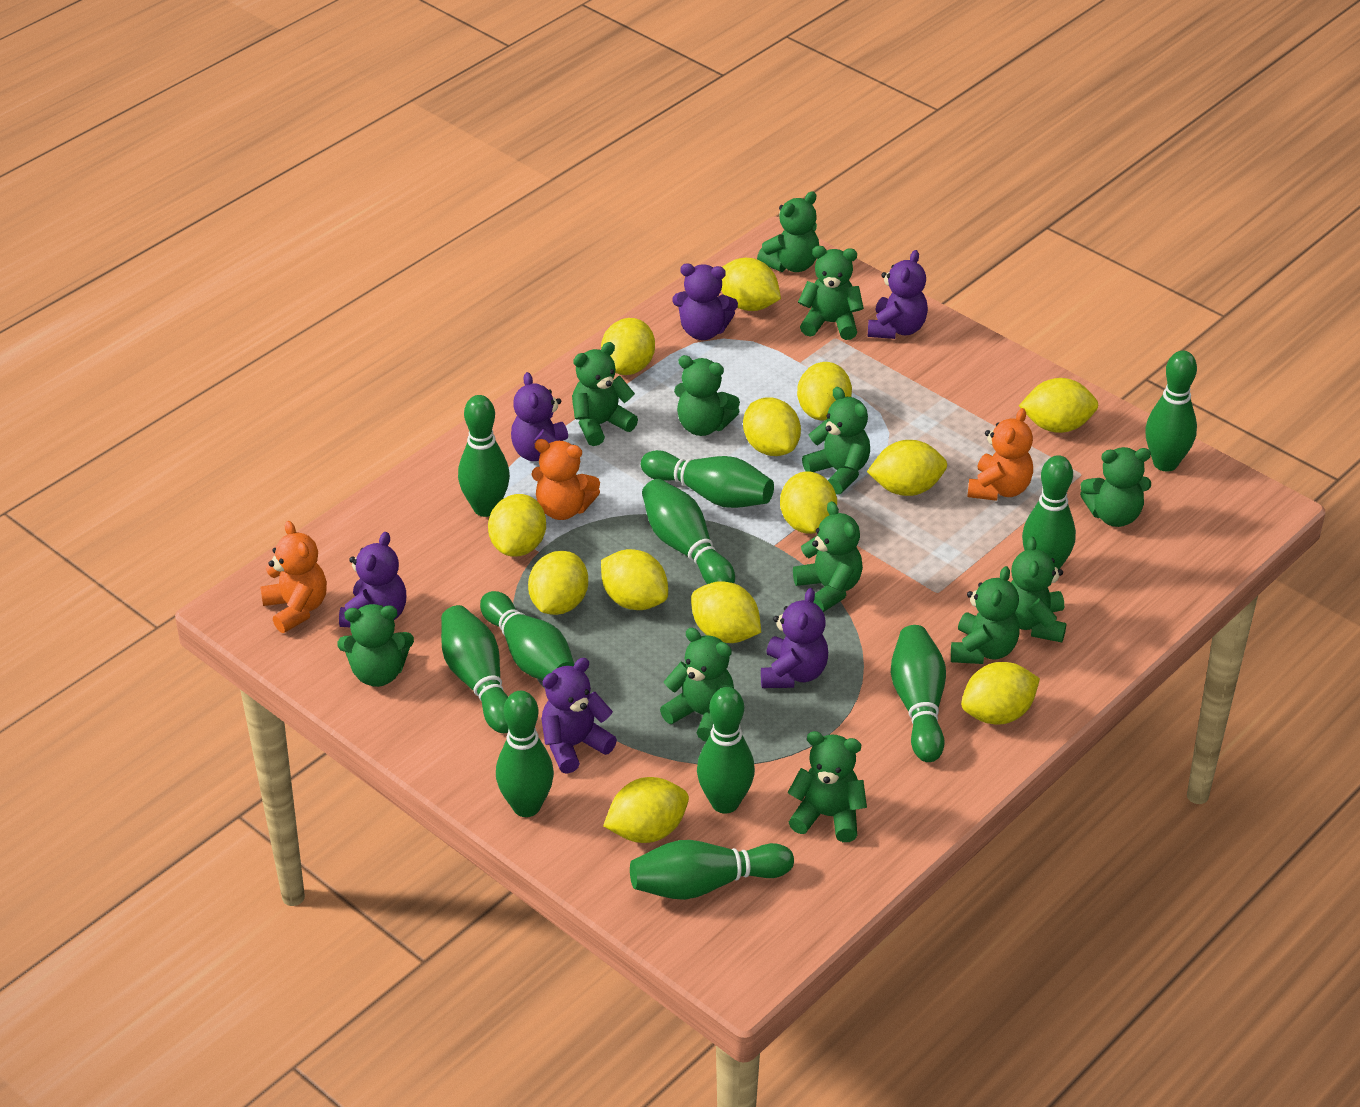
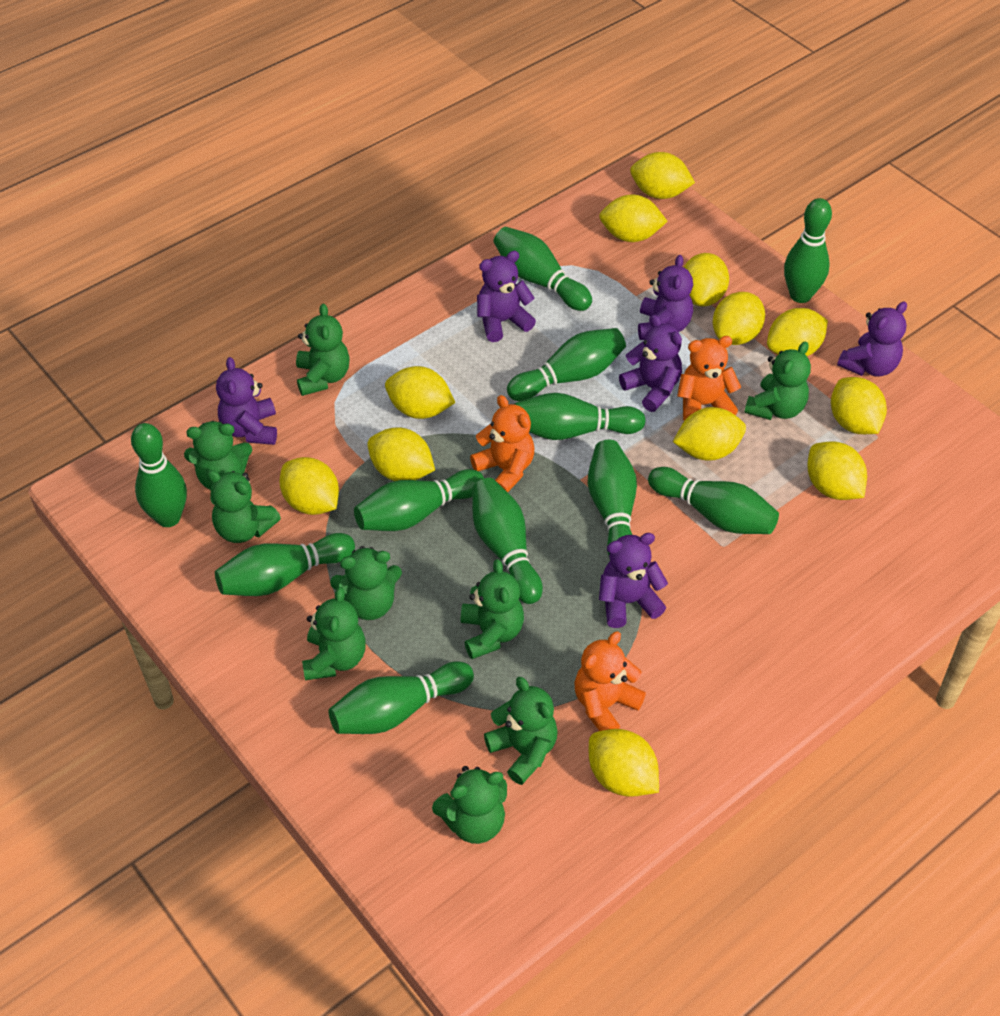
green teddy bear: [337,604,414,687] [572,342,638,446] [660,628,734,741] [674,355,740,436] [757,191,819,272] [788,731,867,842] [793,501,863,612] [798,246,864,340] [802,387,870,495] [951,566,1020,664] [1011,536,1067,642] [1080,447,1151,527] = 12 -> [184,421,252,490] [206,470,281,543] [296,304,350,396] [302,587,366,681] [330,546,402,620] [432,766,507,844] [461,559,524,659] [484,677,558,785] [744,341,811,420] = 9
yellow lemon: [488,494,546,557] [528,551,588,615] [601,318,655,375] [601,549,668,610] [603,777,689,843] [691,581,761,643] [721,258,781,311] [743,397,801,456] [780,471,837,534] [797,362,852,421] [867,440,947,496] [961,662,1040,724] [1019,378,1098,433] = 13 -> [280,457,339,515] [367,427,435,481] [385,366,455,419] [589,729,659,797] [599,195,668,242] [630,152,695,199] [673,407,746,461] [684,253,729,307] [713,292,765,345] [767,308,828,356] [807,441,867,500] [831,377,887,434] = 12

